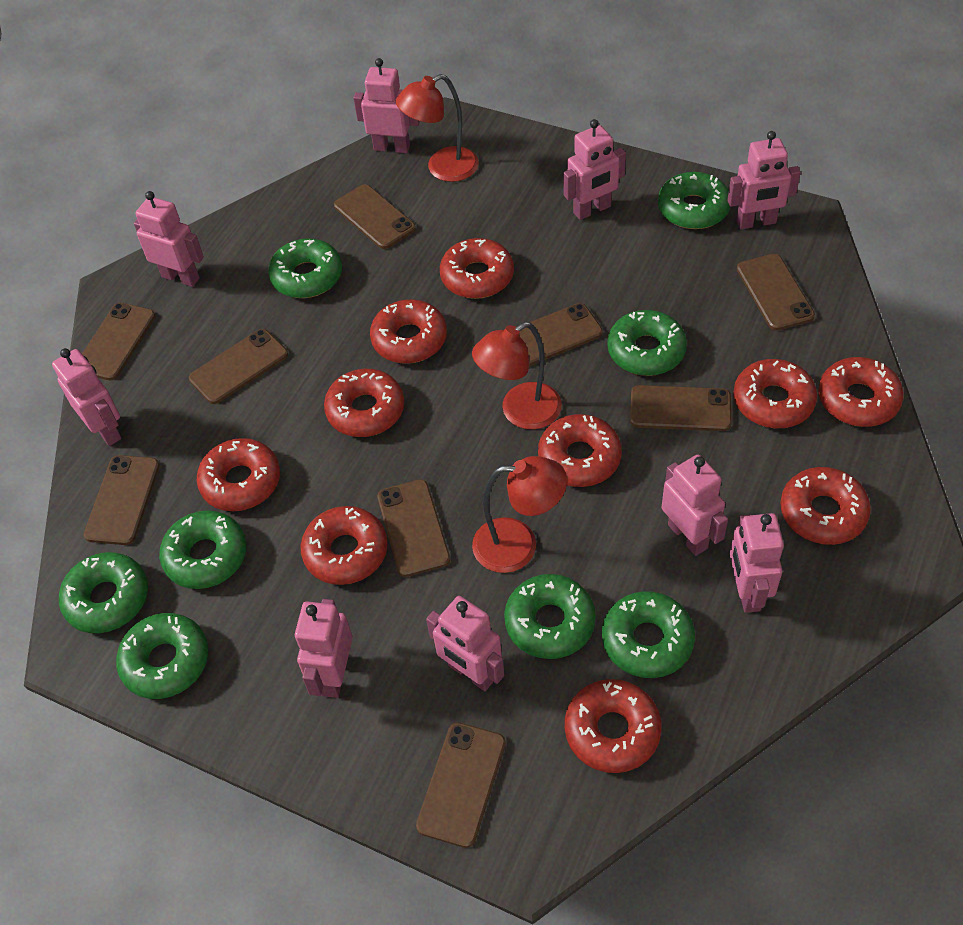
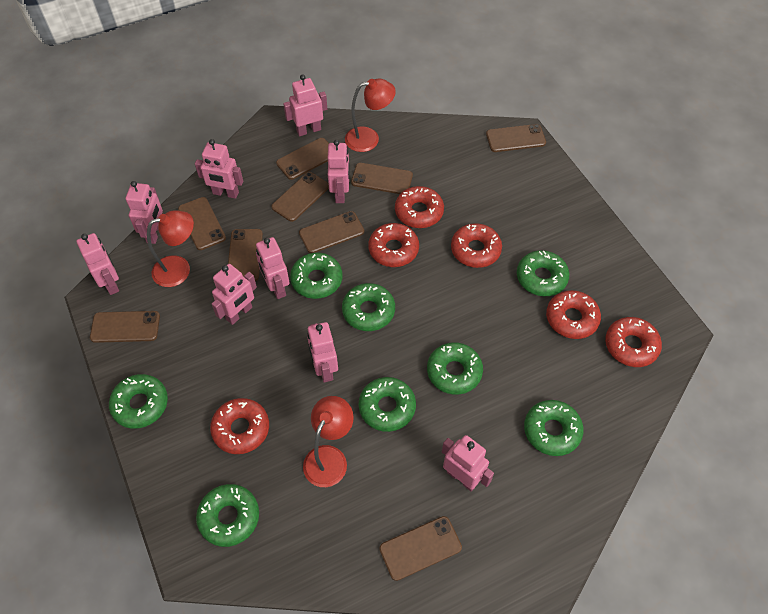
red donut: [197,438,280,511] [301,506,388,585] [324,369,404,437] [370,299,447,364] [440,238,514,299] [538,414,622,487] [565,679,662,773] [733,359,817,428] [780,467,871,545] [818,357,904,427] = 10 -> [210,398,269,454] [368,223,419,267] [395,186,444,228] [451,223,502,268] [546,290,601,339] [605,317,662,367] = 6

